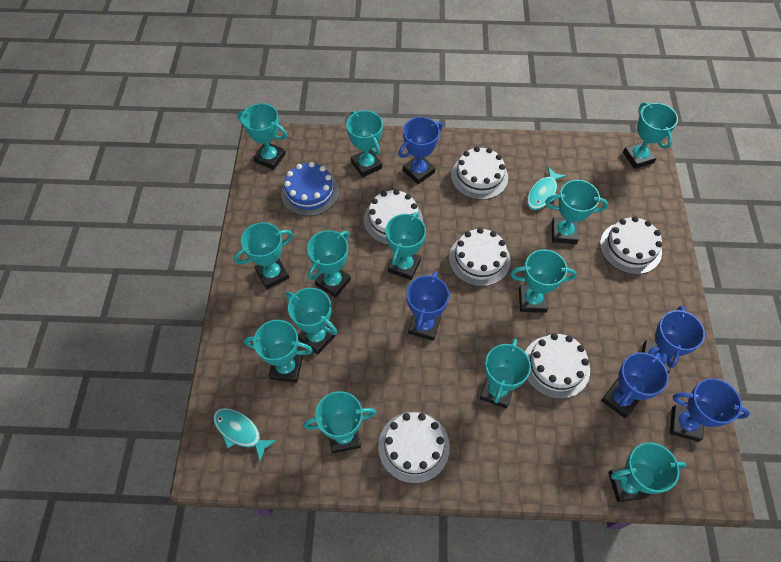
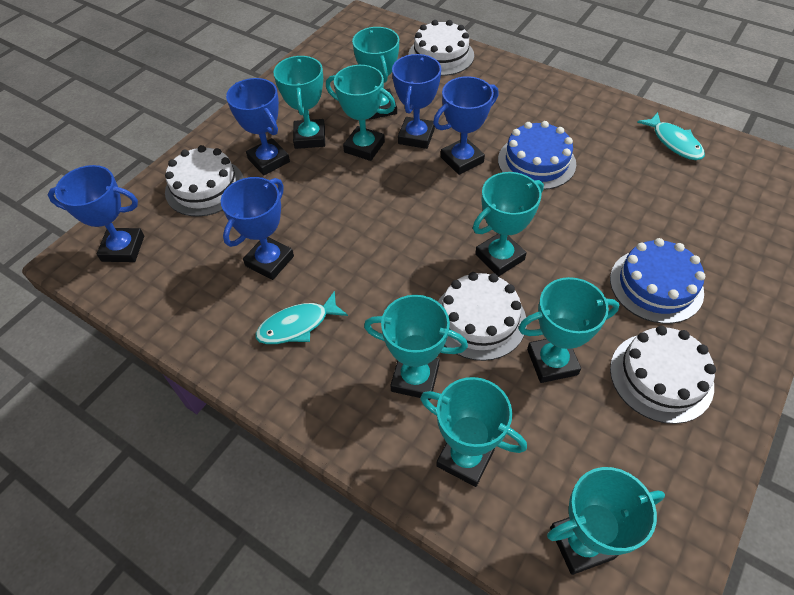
blue cake: [281,162,339,216] = 1 -> [498,121,576,190] [610,238,706,324] = 2
turquoise trophy: [234,222,293,289] [237,103,287,170] [244,320,313,383] [286,288,337,354] [304,391,377,453] [307,230,351,298] [346,110,383,177] [386,212,426,280] [480,339,531,408] [510,249,577,313] [545,180,608,244] [608,442,686,502] [623,102,678,169] = 13 -> [273,56,325,149] [326,65,396,161] [352,27,399,119] [364,295,468,400] [420,377,527,487] [473,172,544,276] [518,277,620,383] [547,467,665,575] = 8
white cake: [364,189,423,245] [378,412,450,484] [449,228,511,287] [451,147,508,200] [525,333,590,399] [600,216,662,274] = 6 -> [165,145,244,217] [408,20,474,76] [438,272,527,361] [610,326,716,424] = 4

